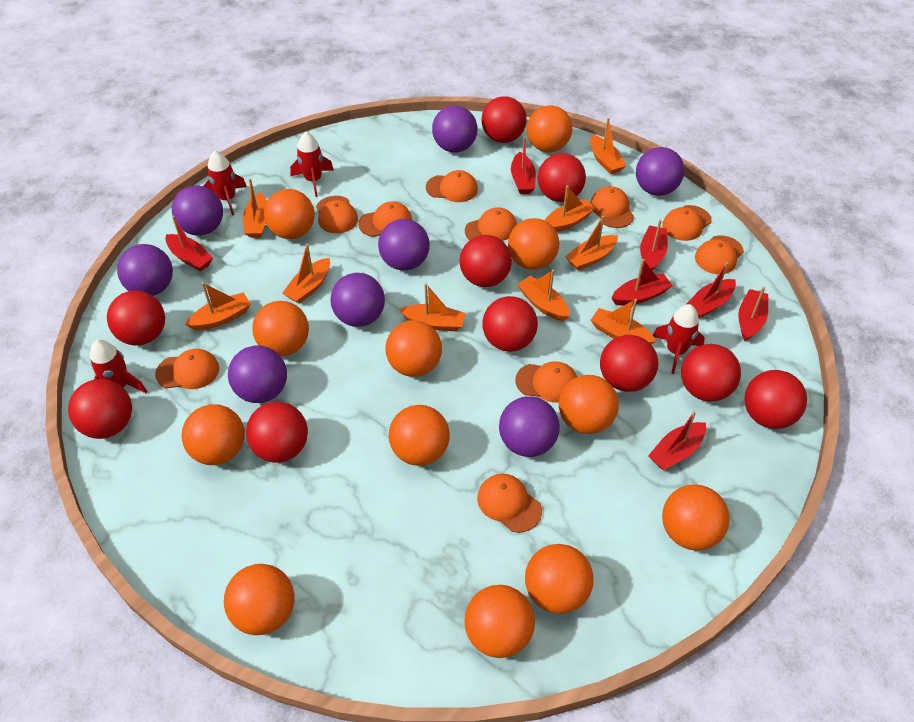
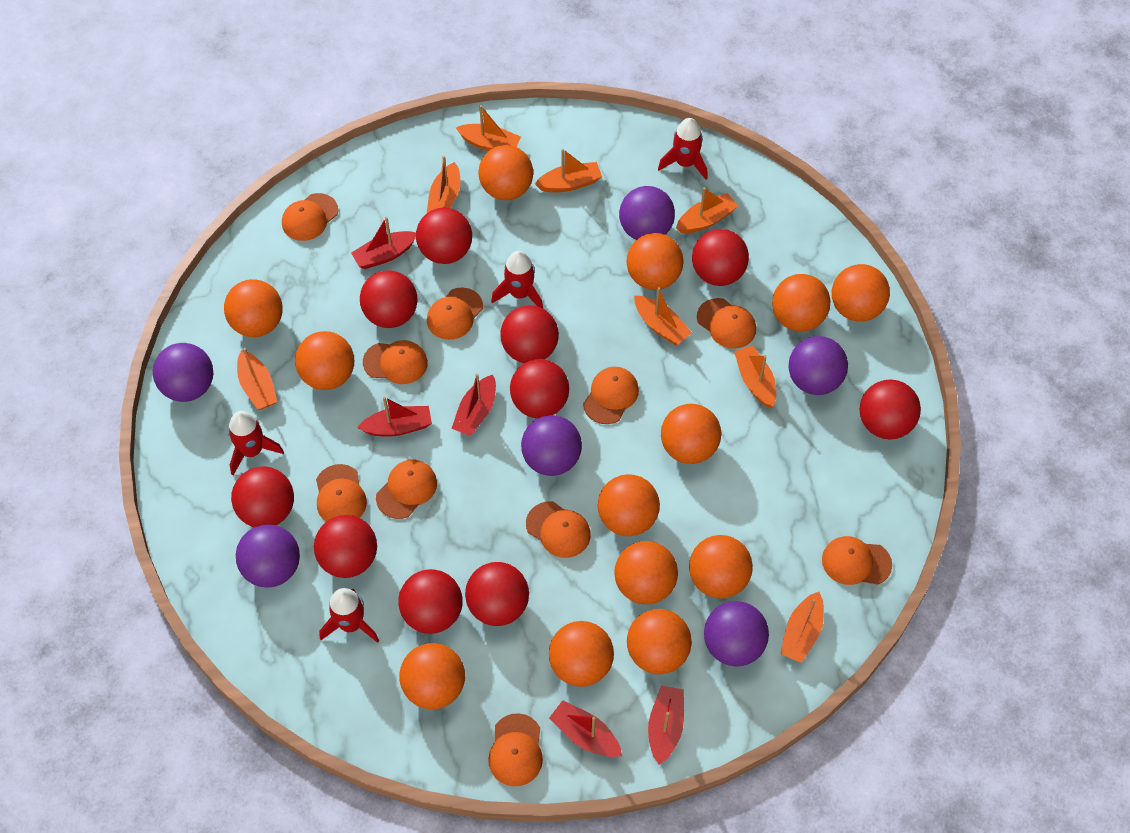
orange ball: [182,404,245,465] [224,564,295,635] [252,301,309,356] [264,189,315,239] [385,320,442,377] [389,405,450,466] [464,585,535,658] [508,218,559,270] [525,544,593,614] [527,105,572,152] [559,375,619,434] [662,484,730,551] = 12 -> [224,279,283,337] [295,331,354,390] [399,643,465,709] [478,145,533,200] [549,621,614,687] [598,474,660,536] [614,541,678,605] [627,233,684,290] [627,609,692,674] [661,404,721,464] [689,535,753,599] [772,274,830,332] [832,264,890,322] = 13
orange boat: [185,282,251,330] [243,179,267,238] [282,244,330,304] [399,283,466,331] [517,270,570,321] [545,185,595,232] [565,216,618,270] [590,118,626,174] [591,299,656,344] = 9 -> [237,348,277,410] [427,156,461,213] [455,105,521,151] [535,149,602,192] [634,287,692,345] [676,187,738,233] [734,345,776,408] [780,592,824,663] = 8
purple ball: [117,244,173,296] [172,185,223,236] [228,345,287,403] [331,273,385,327] [378,219,430,271] [432,106,477,152] [499,396,560,457] [636,147,684,196] = 8 -> [153,343,213,402] [236,524,300,588] [521,415,582,476] [619,186,675,240] [704,601,769,667] [788,336,848,395] = 6
red boat: [165,216,213,271] [511,136,536,194] [611,259,673,305] [640,220,668,270] [648,411,706,471] [687,262,736,318] [738,287,768,341] = 7 -> [351,217,416,269] [357,397,432,437] [451,374,496,436] [549,700,622,757] [648,685,684,765] = 5

